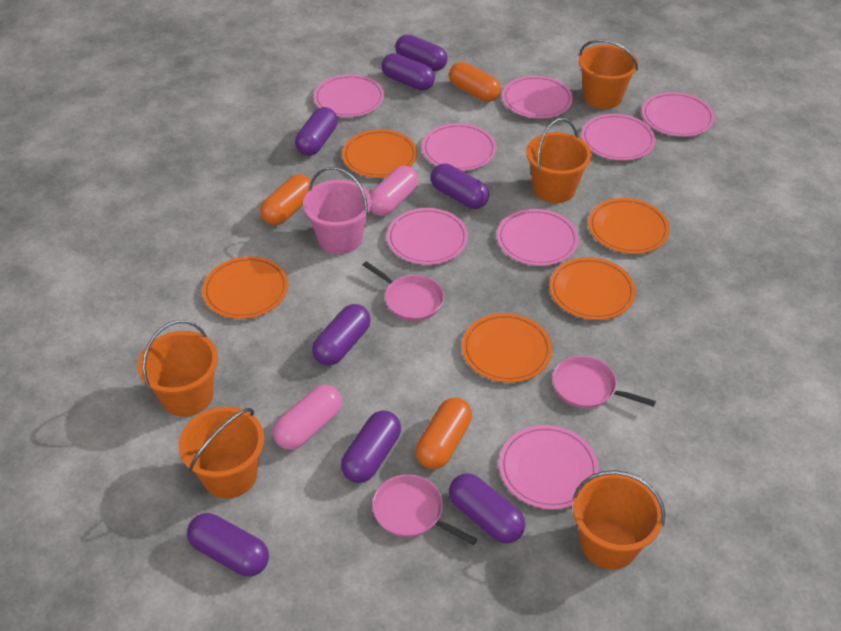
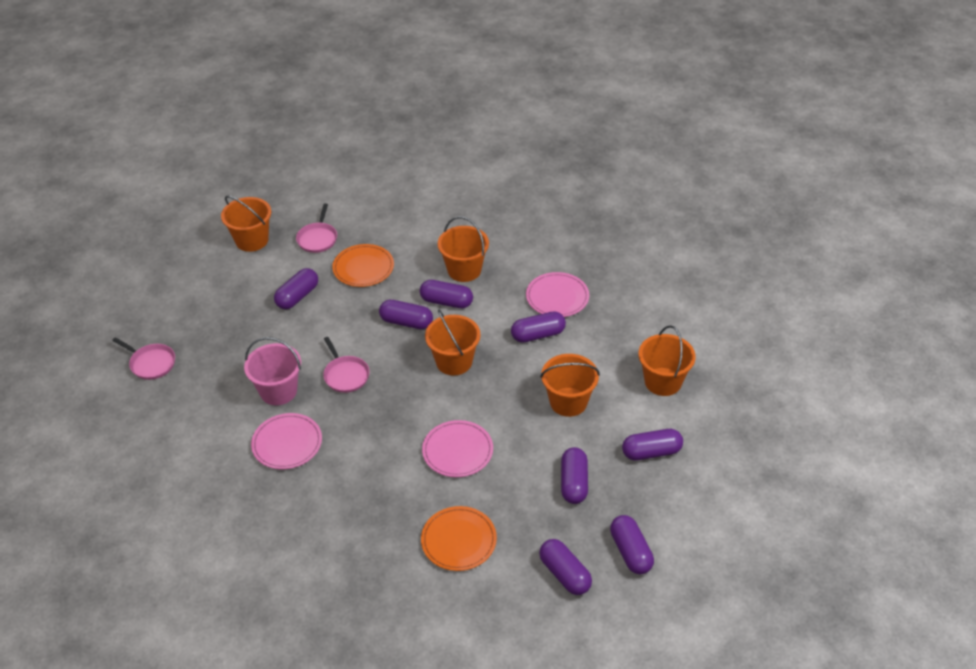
orange capsule: [260,174,314,225] [416,398,472,469] [449,62,501,102] = 3 -> none = 0
orange plate: [202,256,288,319] [342,129,417,178] [462,313,552,383] [550,257,636,320] [588,198,670,254] = 5 -> [332,244,394,287] [421,506,497,571] = 2
pink capsule: [273,385,342,450] [370,166,419,216] = 2 -> none = 0
pink plate: [314,74,384,117] [387,208,468,265] [422,123,496,171] [497,209,579,266] [499,425,599,509] [502,76,573,119] [581,114,656,161] [642,92,715,137] = 8 -> [251,413,322,469] [422,420,493,477] [526,272,589,317] = 3

